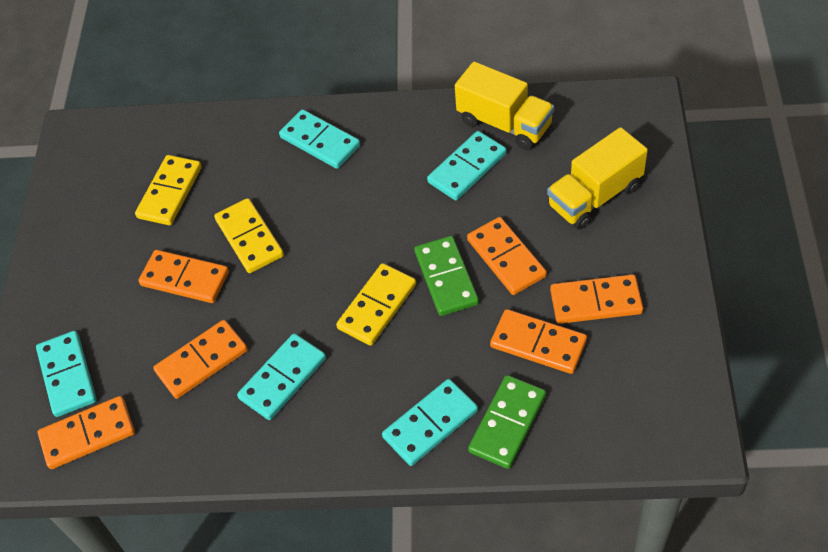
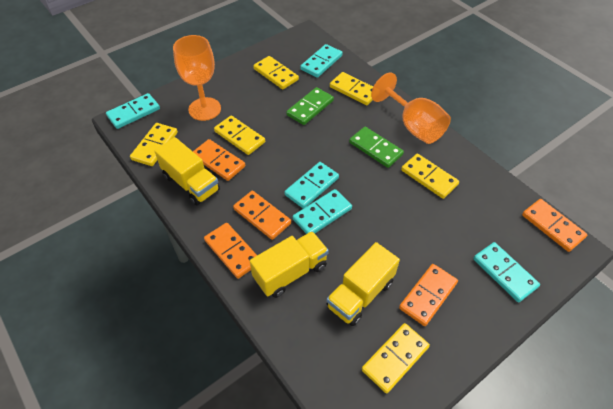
orange domino: [38,396,135,469] [138,250,229,303] [153,320,248,399] [467,217,547,295] [490,309,587,374] [550,274,643,324] = 6 -> [193,139,245,181] [204,223,257,279] [233,191,291,240] [399,264,458,326] [522,199,587,252] = 5
orange goblet: none = 0 -> [173,35,221,121] [371,73,451,144] = 2
yellow domino: [135,155,202,225] [214,198,284,273] [336,263,416,346] = 3 -> [130,123,178,166] [214,116,265,155] [253,56,299,89] [330,72,373,105] [362,323,430,393] [401,154,459,199] = 6
yellow truck: [455,62,554,150] [547,127,648,230] = 2 -> [154,137,220,205] [250,231,329,298] [327,242,400,326] = 3

